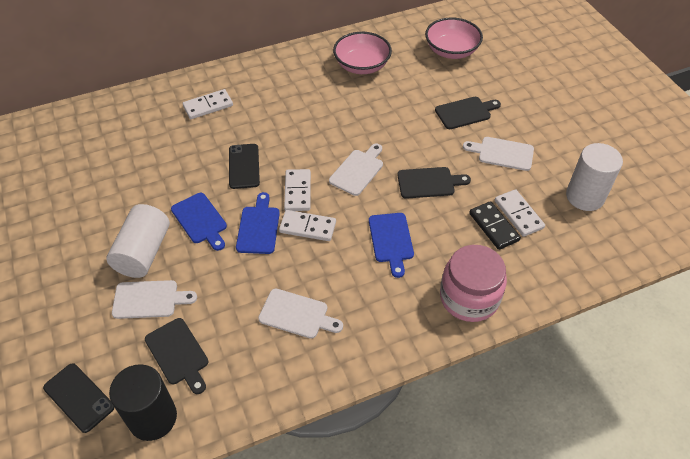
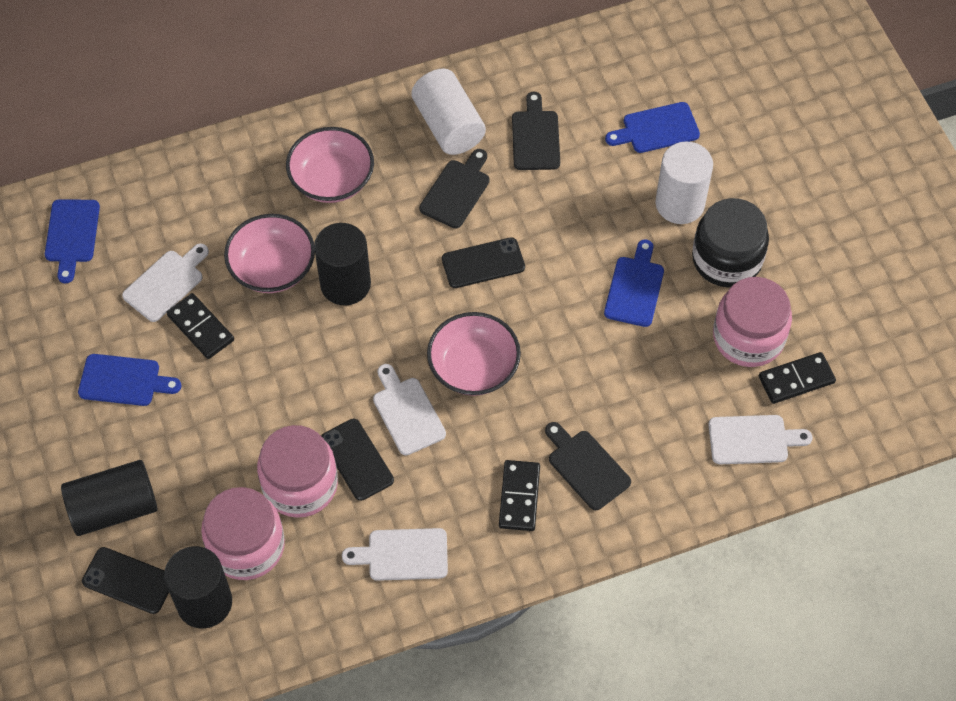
black cylinder: [109,364,177,441] = 1 -> [61,460,158,536] [164,546,232,628] [314,223,371,306] = 3
black domino: [469,201,521,250] = 1 -> [166,293,234,359] [499,460,540,531] [759,352,836,404] = 3
black jar: none = 0 -> [692,198,769,287] = 1
black phone: [43,363,115,433] [229,144,260,189] = 2 -> [82,547,169,614] [321,419,394,501] [442,237,525,288] = 3
blue cutting board: [171,193,227,251] [236,192,280,254] [369,213,414,278] = 3 -> [45,199,100,283] [78,354,181,406] [604,240,664,327] [605,102,700,153] = 4
pink bowl: [333,32,392,74] [425,18,483,59] = 2 -> [224,214,315,293] [286,127,374,203] [427,312,521,396] = 3
pink jar: [440,245,507,322] = 1 -> [201,487,285,580] [257,425,338,518] [713,277,792,367] = 3
white domino: [183,89,233,119] [279,210,336,241] [284,169,311,211] [495,189,545,237] = 4 -> none = 0

